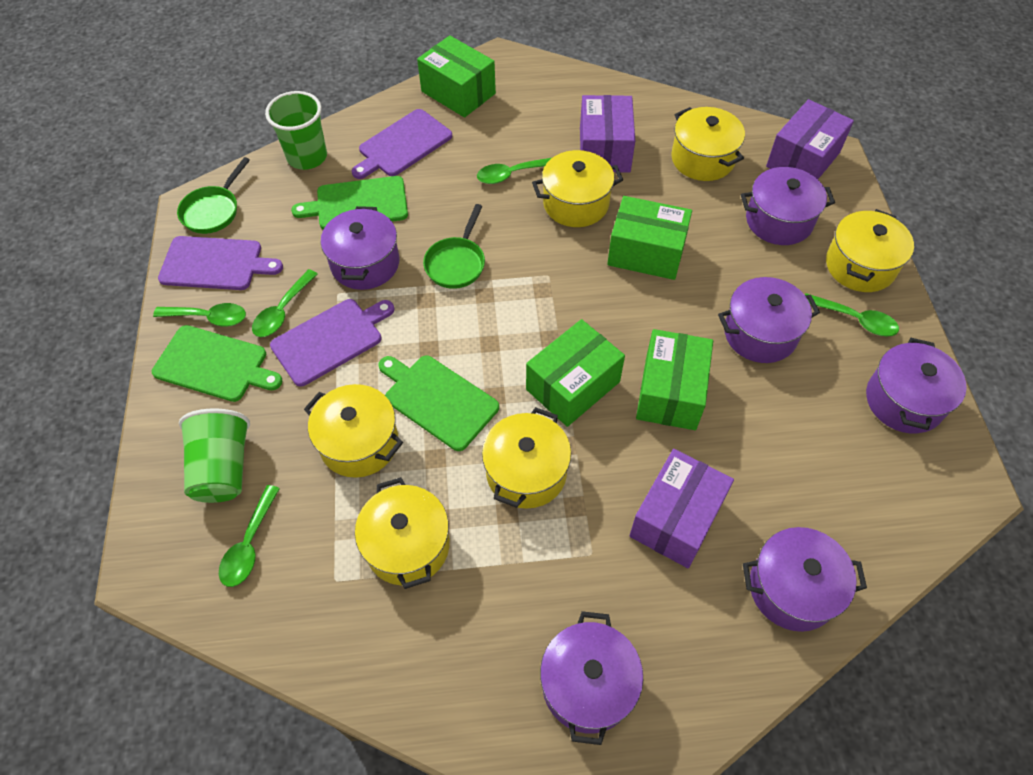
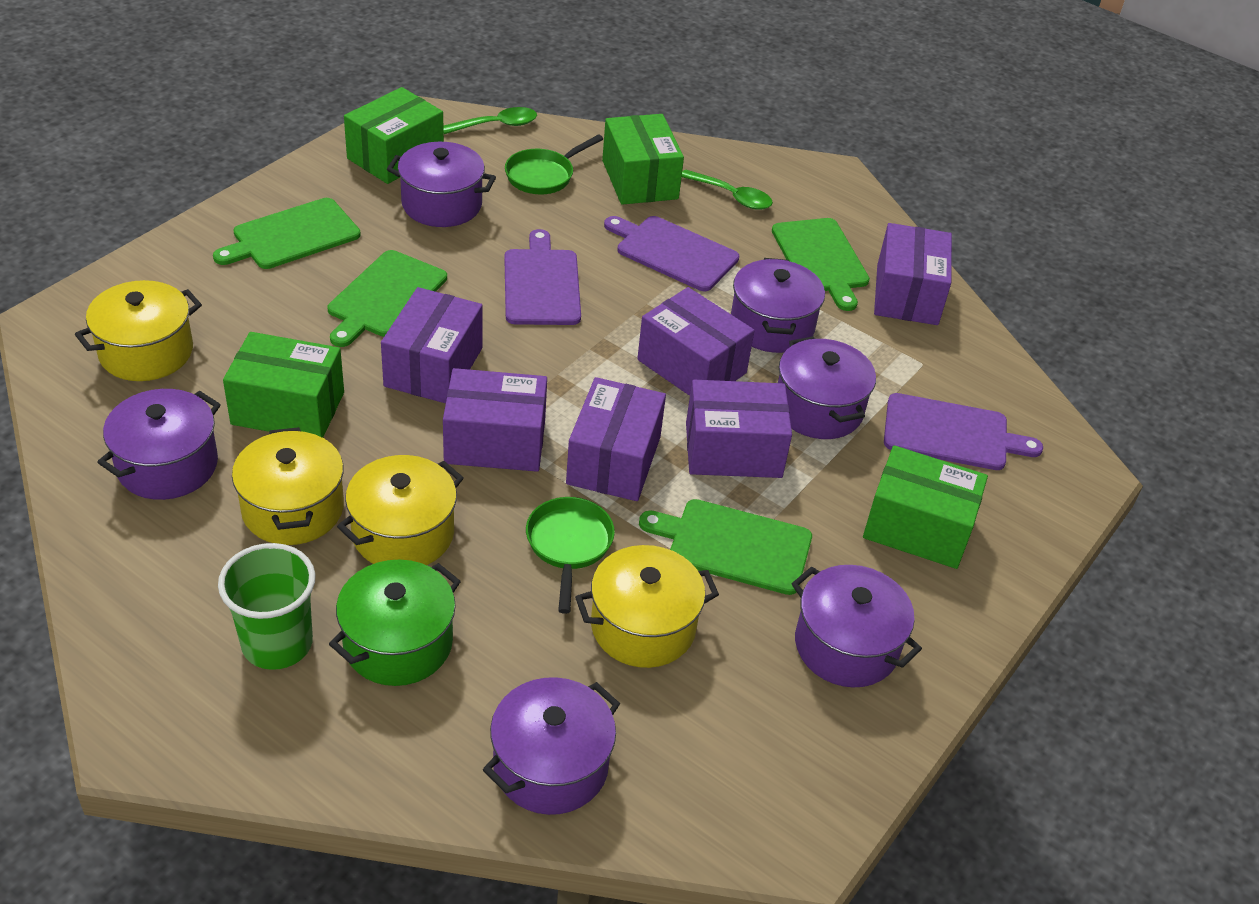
green cup: [179,408,250,503] [265,91,327,170] = 2 -> [218,543,316,670] = 1
green cutting board: [152,325,282,402] [291,176,408,230] [378,355,499,451] = 3 -> [213,198,361,269] [328,250,447,347] [639,499,812,595] [772,218,870,311] = 4
green pot: none = 0 -> [329,559,461,686] = 1
green spoon: [153,303,246,326] [219,485,280,587] [252,269,318,337] [477,157,553,184] [805,293,899,337] = 5 -> [443,107,537,134] [682,170,773,210] = 2
purple box: [580,95,635,173] [630,449,734,568] [766,99,854,179] = 3 -> [381,287,483,404] [443,368,547,472] [566,377,666,501] [637,287,755,396] [686,380,792,478] [874,223,952,325] = 6
yellow pot: [304,384,403,478] [355,477,450,589] [482,407,571,509] [532,150,623,227] [671,107,745,181] [826,209,914,292] = 6 -> [75,280,202,381] [232,427,344,545] [337,455,464,565] [575,545,719,668] = 4

